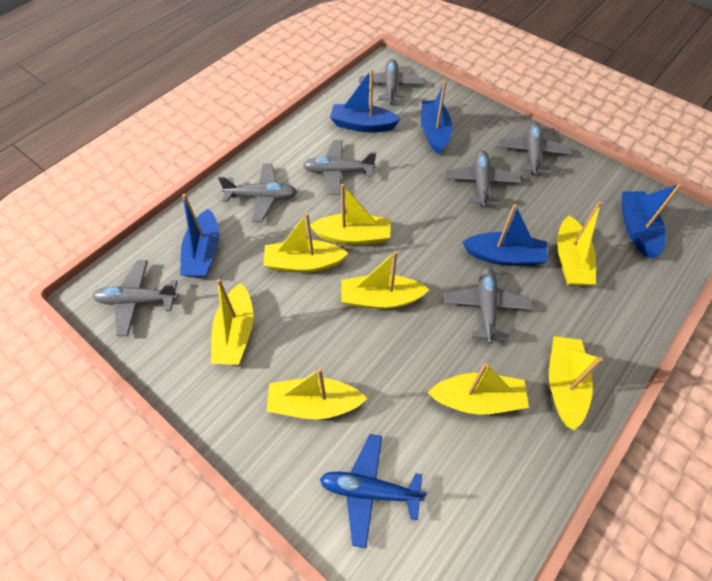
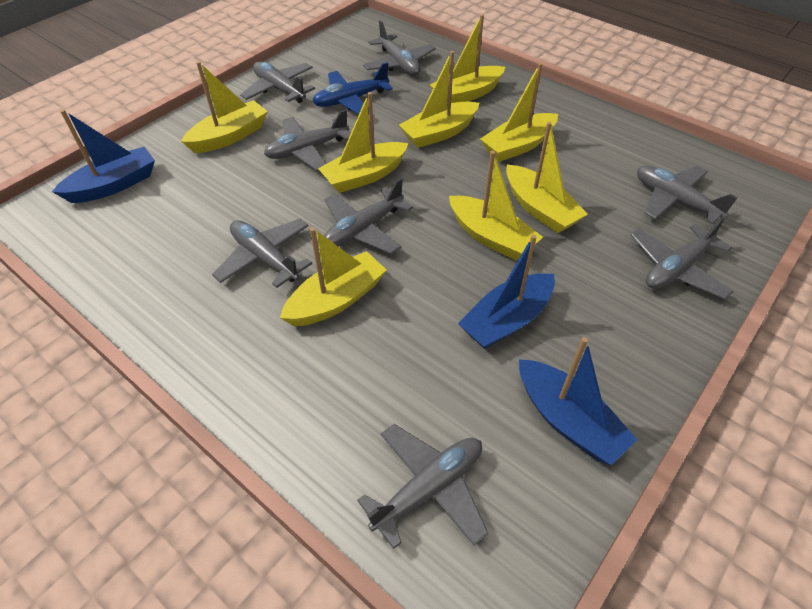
blue boat: [180,194,219,278] [330,69,401,132] [421,81,453,155] [463,204,548,266] [622,183,682,258] = 5 -> [52,109,155,203] [458,235,555,349] [519,337,637,465] = 3
grey plane: [92,260,179,336] [218,163,297,223] [303,140,376,195] [359,59,425,105] [444,267,533,344] [445,150,521,208] [498,122,572,175] = 7 -> [212,219,312,288] [240,61,315,103] [264,110,350,171] [324,178,413,254] [357,424,488,549] [363,20,436,75] [630,216,734,299] [637,166,737,224] = 8

